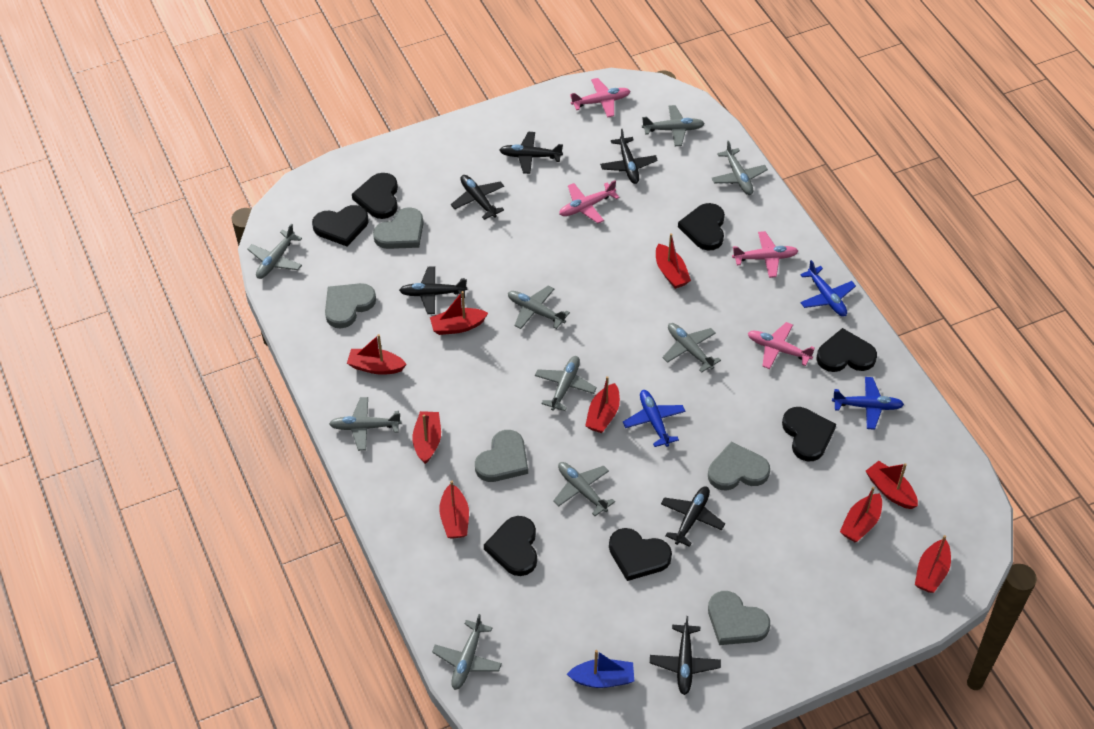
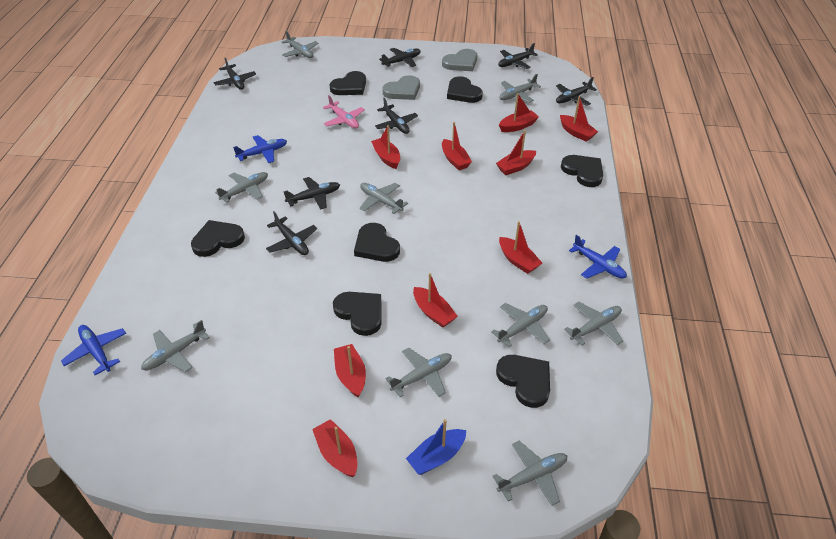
black plane: [399,266,467,314] [451,175,504,220] [500,132,563,174] [600,129,658,184] [650,616,721,695] [661,486,725,547] = 6 -> [214,58,256,90] [266,211,317,255] [283,177,340,210] [375,98,418,134] [379,48,421,67] [498,43,538,69] [556,77,597,106] = 7
grey heart: [325,283,376,329] [373,207,423,249] [475,430,528,482] [708,442,770,490] [708,591,770,645] = 5 -> [382,75,420,100] [442,49,477,71] = 2
pink plane: [559,180,619,223] [570,78,630,118] [732,231,798,278] [748,322,815,369] = 4 -> [323,95,365,128] = 1

